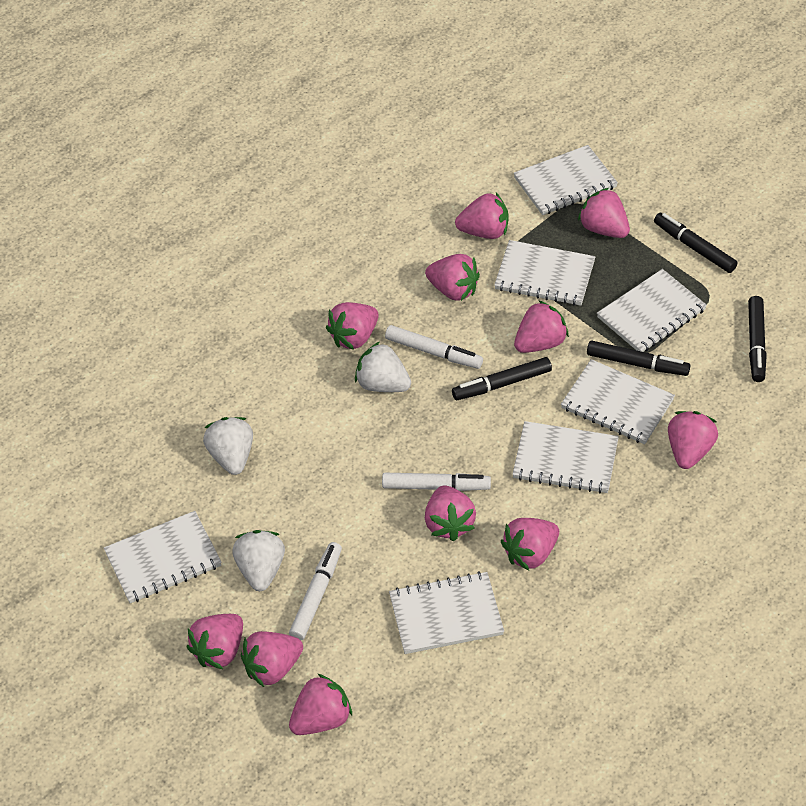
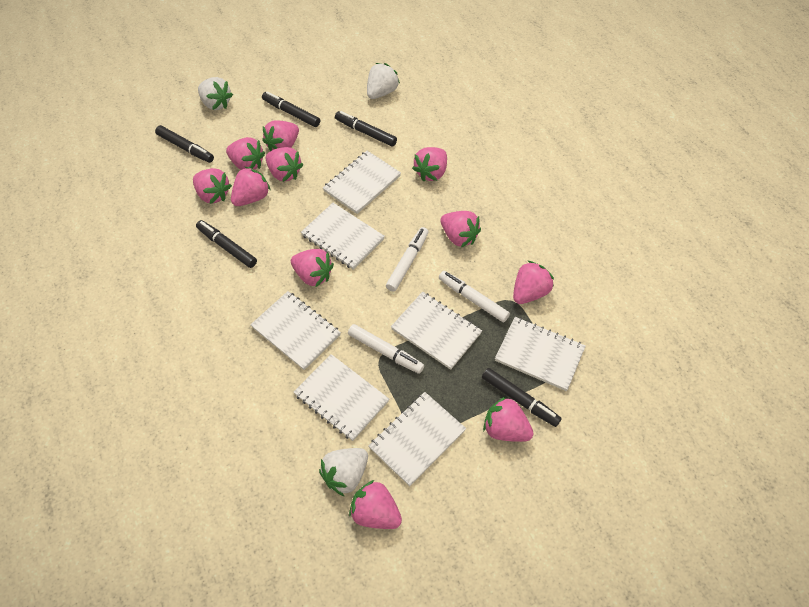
black marker: [452,357,552,400] [587,341,690,376] [654,213,738,273] [748,296,767,382] = 4 -> [155,125,214,163] [196,220,257,268] [262,91,320,127] [335,111,397,147] [482,368,562,427] = 5

